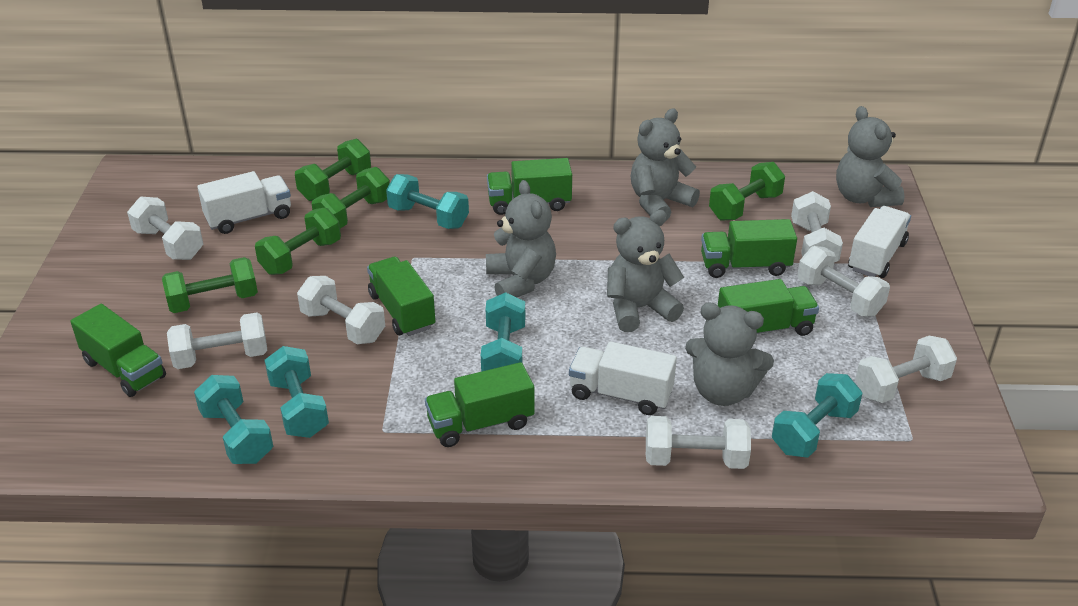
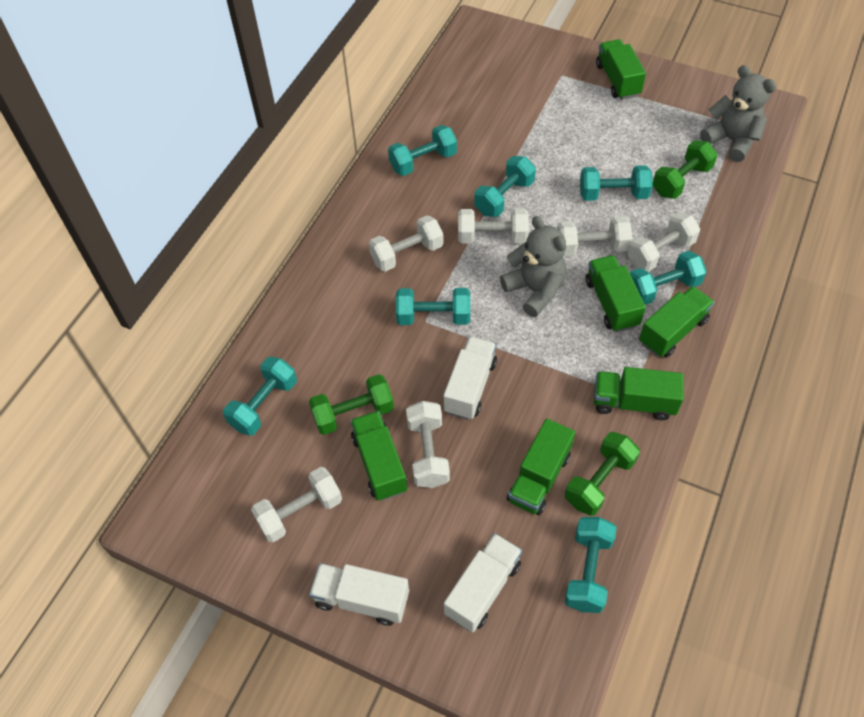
green dumbbell: [162,257,258,313] [255,207,341,275] [295,139,371,201] [312,167,390,229] [709,162,785,221] = 5 -> [309,374,394,435] [565,432,640,516] [653,140,718,199] = 3
grey teddy bear: [486,180,556,297] [607,210,684,332] [631,109,700,219] [685,302,774,406] [836,106,905,207] = 5 -> [500,216,566,317] [700,65,777,162] = 2
turquoise dumbbell: [194,375,273,464] [264,346,329,438] [386,174,469,229] [481,292,525,372] [772,373,863,458] = 5 -> [223,357,297,436] [388,125,457,176] [396,288,470,325] [474,156,536,217] [565,517,617,613] [580,165,653,201] [630,251,707,305] = 7
white dumbbell: [127,196,203,260] [167,312,267,369] [297,276,385,344] [646,416,751,469] [791,191,843,262] [797,246,890,317] [855,336,957,403] = 7 -> [251,467,342,542] [369,215,443,272] [406,401,450,488] [458,209,529,244] [557,216,632,257] [627,212,700,272] = 6

